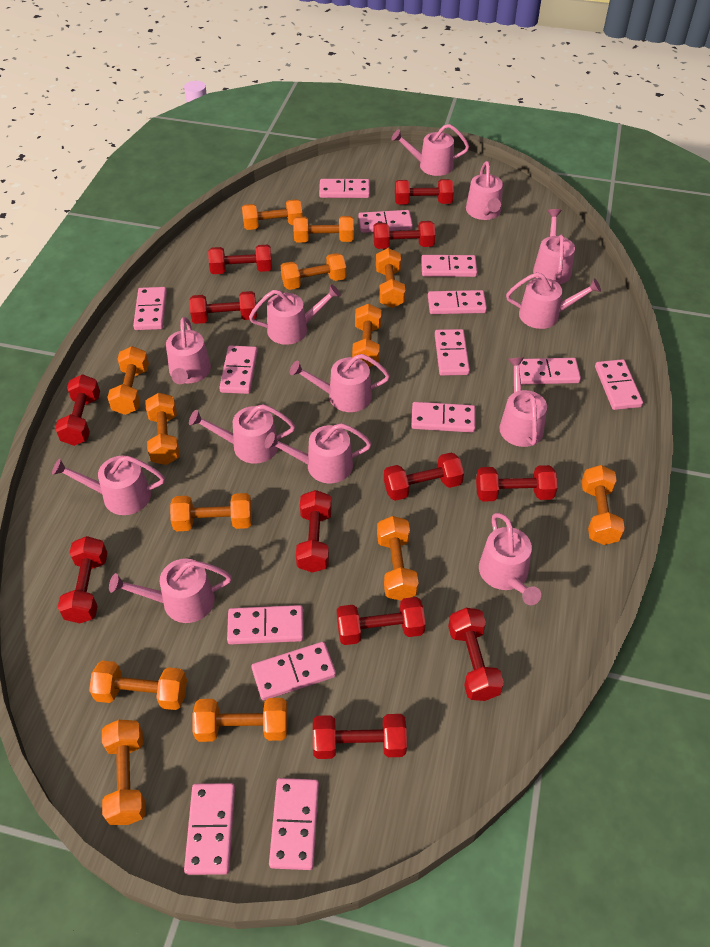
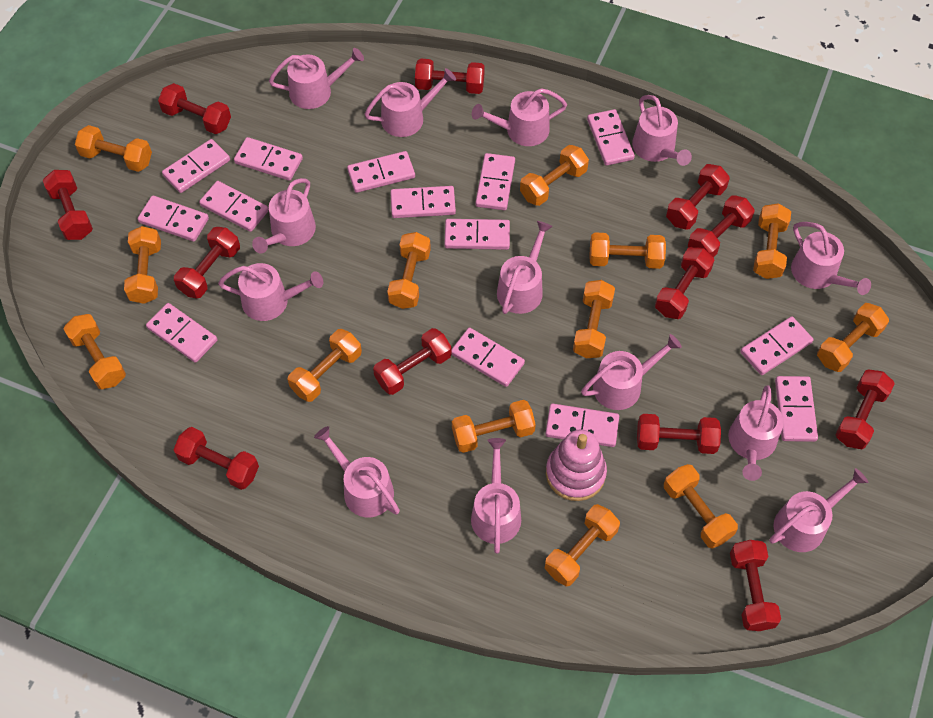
pink stacking toy: none = 0 -> [546,430,607,501] = 1

